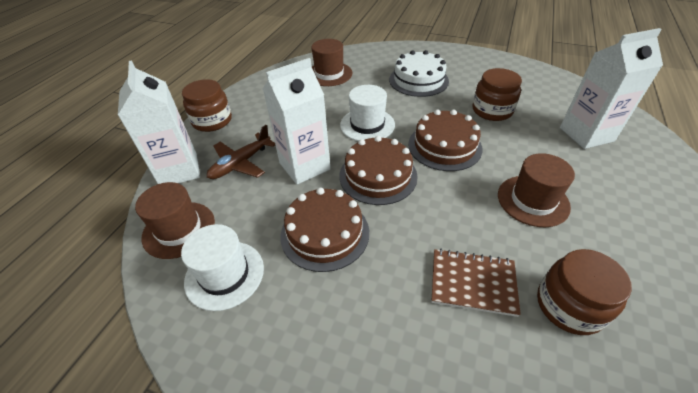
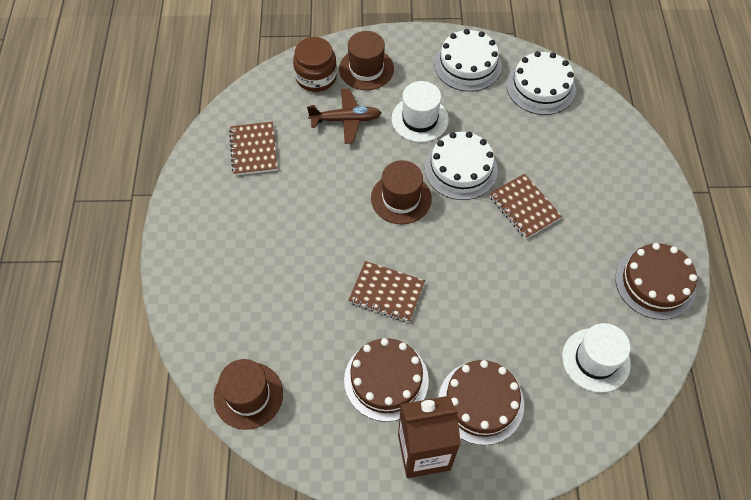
brown carton: none = 0 -> [398,396,461,478] = 1
brown jar: [182,79,232,132] [473,68,522,121] [537,249,632,335] = 3 -> [293,37,337,92] = 1
brown notebook: [431,249,521,317] = 1 -> [229,122,277,175] [348,261,425,322] [489,174,562,239] = 3
white cake: [389,50,449,97] = 1 -> [425,132,498,200] [434,29,502,92] [507,51,576,115] = 3
white carton: [118,60,200,184] [263,58,331,185] [560,28,663,149] = 3 -> none = 0

